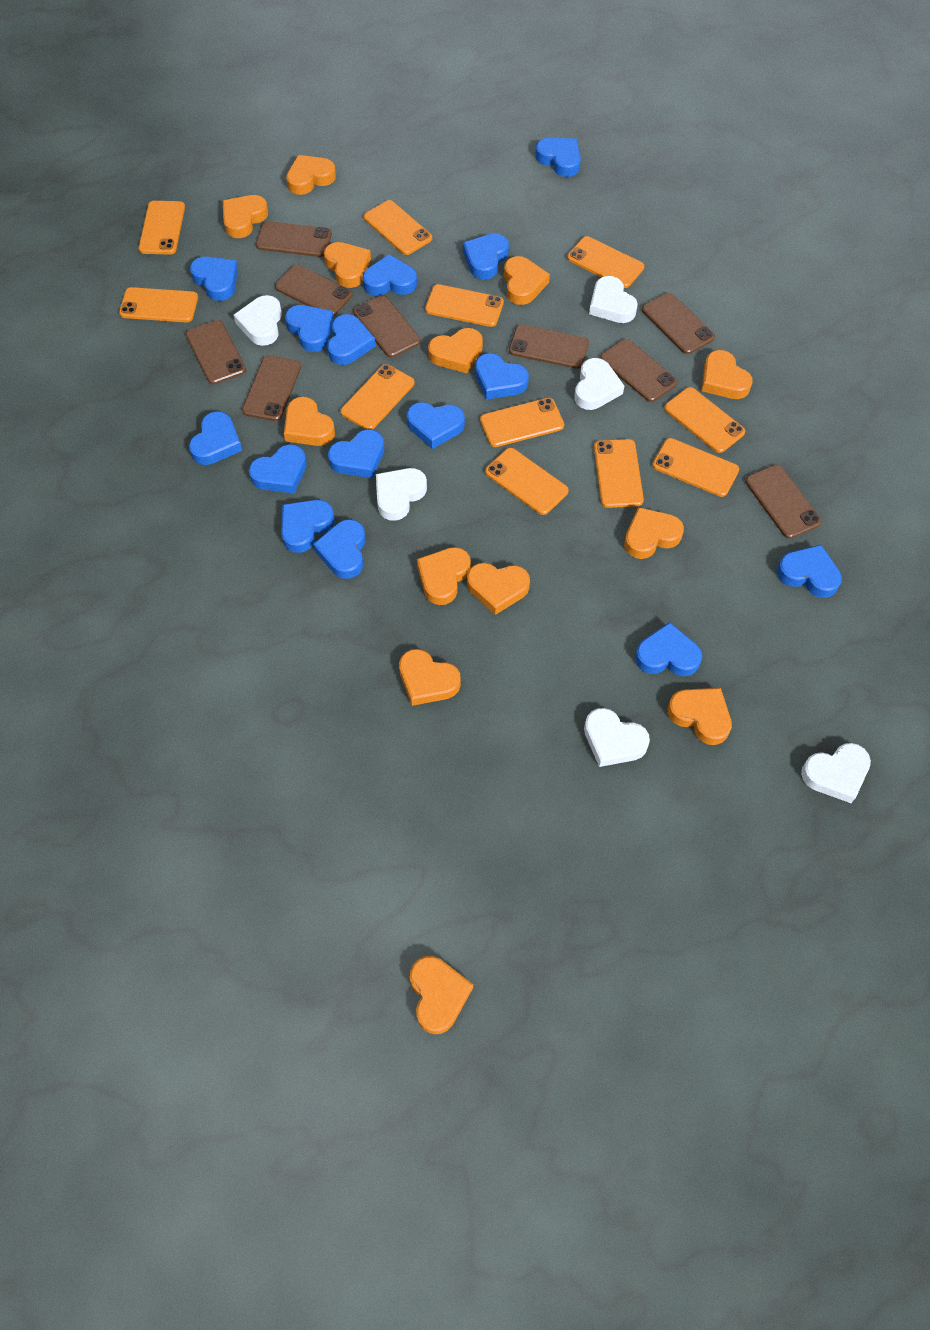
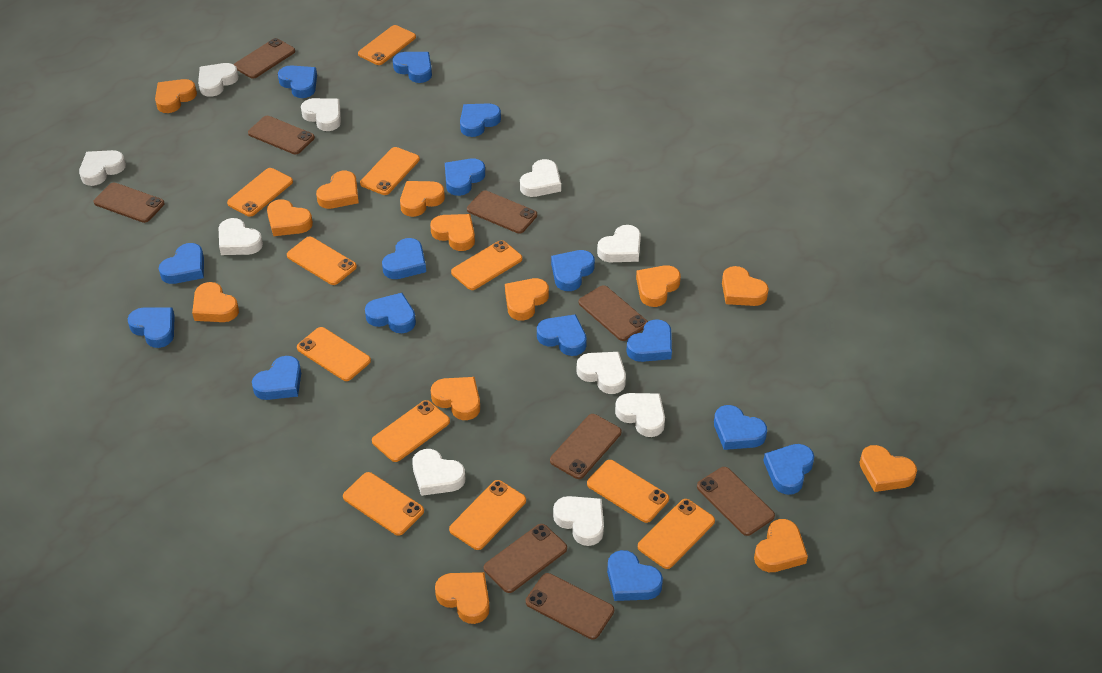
white heart: [234,295,282,346] [376,468,427,521] [574,358,624,410] [584,708,650,767] [589,276,638,323] [801,743,871,803] = 6 -> [79,150,126,186] [198,63,239,97] [219,218,263,255] [301,98,341,131] [412,449,465,496] [520,159,561,197] [553,496,604,546] [577,352,626,394] [597,225,641,262] [615,393,665,437] = 10

